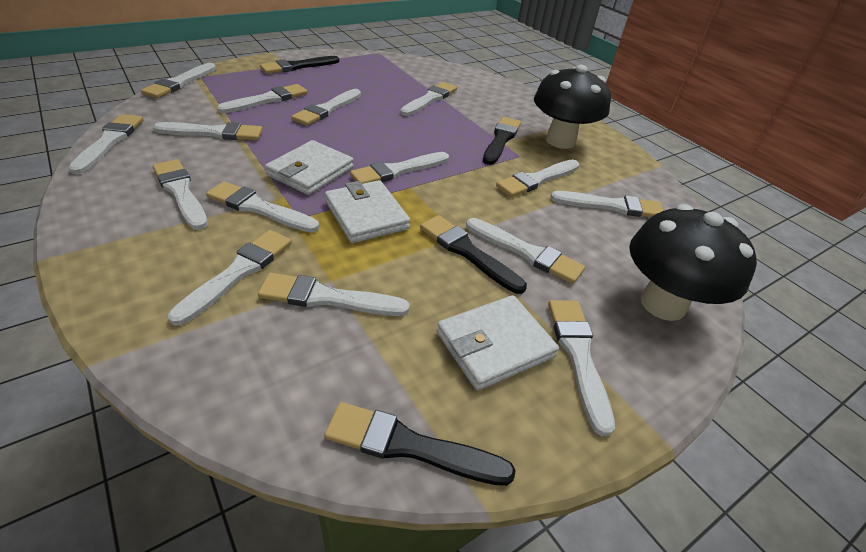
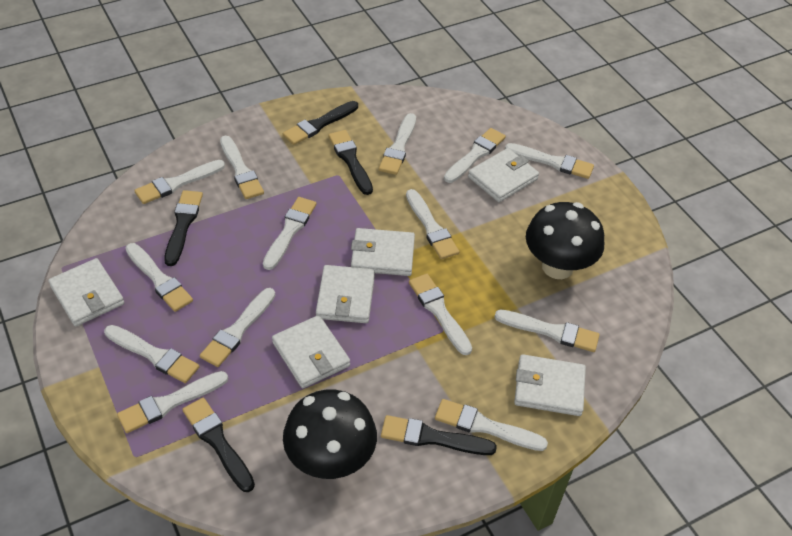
black brush: [260,56,339,74] [324,402,516,486] [420,215,527,294] [483,117,521,165] = 4 -> [164,190,203,266] [182,398,255,492] [283,101,358,145] [328,130,373,195] [381,415,497,455] = 5
white brush: [68,114,143,174] [141,63,216,98] [153,122,263,140] [153,159,208,230] [168,230,292,326] [206,181,319,233] [217,84,308,113] [258,273,410,316] [291,89,361,126] [350,152,449,184] [400,82,457,116] [466,218,585,284] [496,159,579,197] [548,300,615,436] [551,191,664,217] = 15 -> [104,325,199,383] [117,371,228,433] [125,243,193,312] [134,160,225,204] [200,288,275,367] [220,136,264,199] [263,197,317,270] [379,113,416,175] [406,189,459,259] [409,274,472,355] [435,399,548,451] [444,128,506,183] [495,309,600,352] [505,143,594,179] = 14
white wallet: [265,140,354,195] [325,180,410,243] [436,295,559,391] = 3 -> [48,258,124,327] [272,315,350,388] [316,265,375,323] [351,228,415,276] [468,148,539,202] [514,354,586,416] = 6

